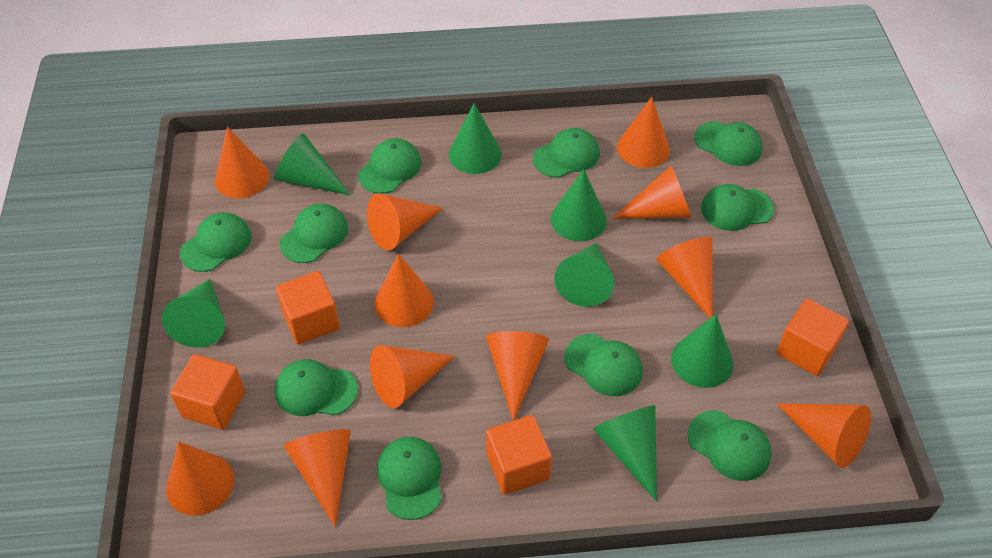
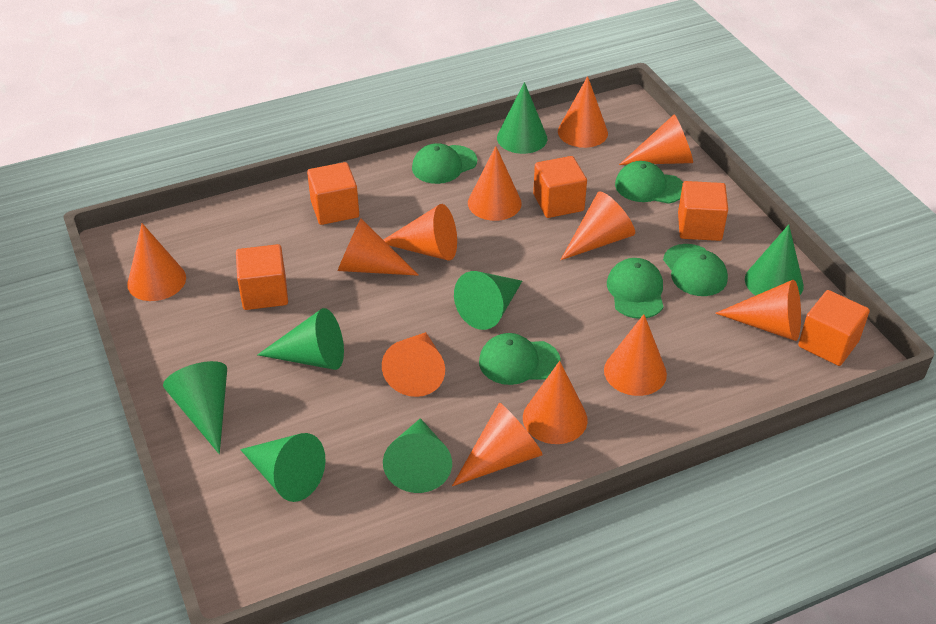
green cap: [180,212,252,272] [275,359,358,416] [279,204,348,263] [358,138,421,194] [377,437,442,520] [533,128,600,178] [564,334,643,396] [688,410,772,481] [694,121,763,166] [701,184,774,231] = 10 -> [412,143,477,184] [479,333,561,385] [607,258,664,319] [615,161,683,204] [663,244,728,296] = 5
orange cone: [166,442,234,516] [215,127,269,198] [284,429,351,527] [367,193,443,250] [370,345,455,408] [375,254,434,327] [486,331,549,421] [612,166,692,219] [617,97,670,168] [656,237,713,318] [776,403,871,468] = 11 -> [127,223,186,301] [338,218,419,276] [382,332,445,397] [383,204,457,261] [452,403,543,486] [468,146,522,221] [523,361,588,444] [558,76,608,148] [560,192,635,260] [604,314,667,396] [619,114,693,165] [715,280,801,341] = 12
orange cube: [170,354,245,430] [276,271,340,345] [486,415,552,495] [776,298,849,376] = 4 -> [236,244,288,310] [307,162,359,225] [533,156,587,218] [678,181,728,241] [798,290,870,366] = 5

